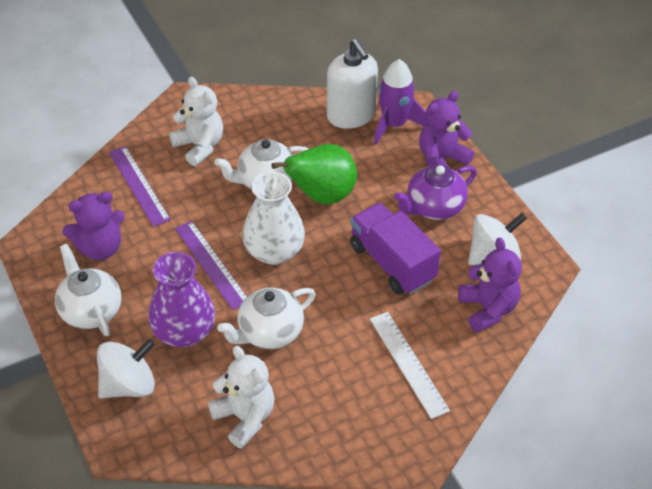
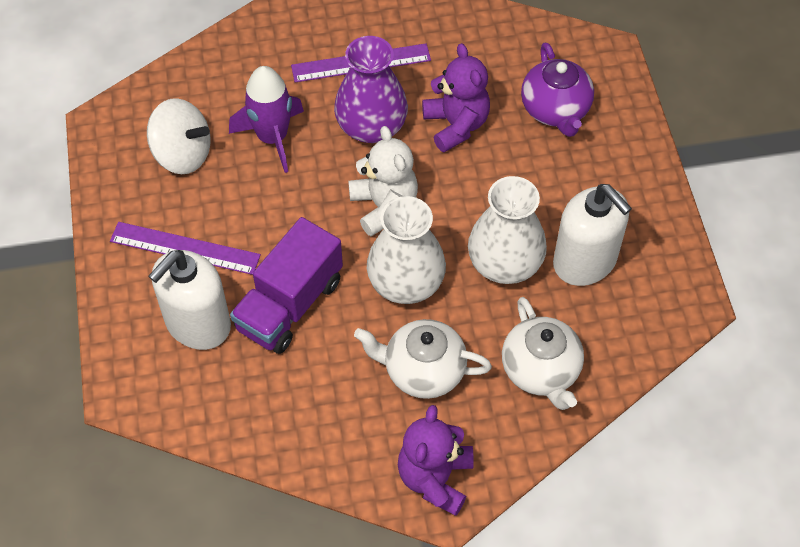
green pear: [271,144,357,205] = 1 -> none = 0
purple teddy bear: [62,191,125,260] [419,91,475,167] [458,238,522,333] = 3 -> [398,405,474,516] [422,43,490,152] = 2
white ruler: [370,312,450,419] = 1 -> none = 0
white soap dispenser: [327,39,378,129] = 1 -> [148,250,231,350] [553,184,632,286] = 2
white spinning top: [97,339,155,398] [468,213,527,265] = 2 -> [147,98,211,174] = 1
white teapot: [55,244,121,336] [215,139,308,189] [217,288,316,349] = 3 -> [354,319,492,399] [502,297,584,410] = 2
white teddy bear: [169,77,223,166] [208,346,275,449] = 2 -> [348,126,418,236] = 1
white vase: [242,171,305,265] = 1 -> [367,196,446,304] [468,176,547,284] = 2

